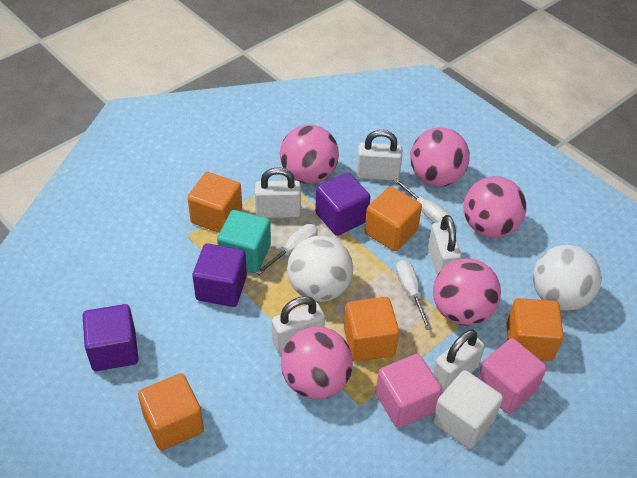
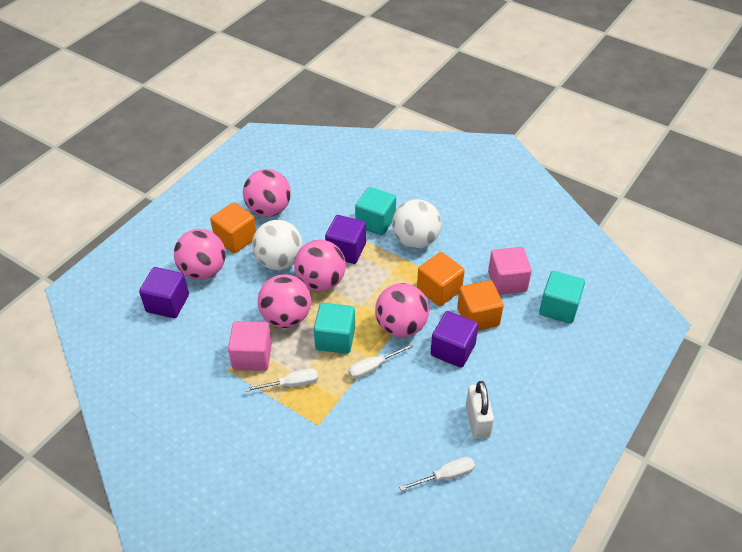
orange cube: [138,373,204,451] [187,172,242,233] [344,297,399,362] [364,186,422,251] [506,298,564,361] = 5 -> [210,202,256,253] [417,252,465,306] [457,280,504,330] = 3
turquoise cube: [217,210,271,273] = 1 -> [314,303,355,354] [355,187,396,236] [539,271,585,324] = 3
white cube: [433,370,503,449] = 1 -> none = 0
white padlock: [255,167,301,218] [272,296,325,354] [356,130,402,180] [428,215,462,275] [433,330,485,392] = 5 -> [466,381,494,439] = 1

